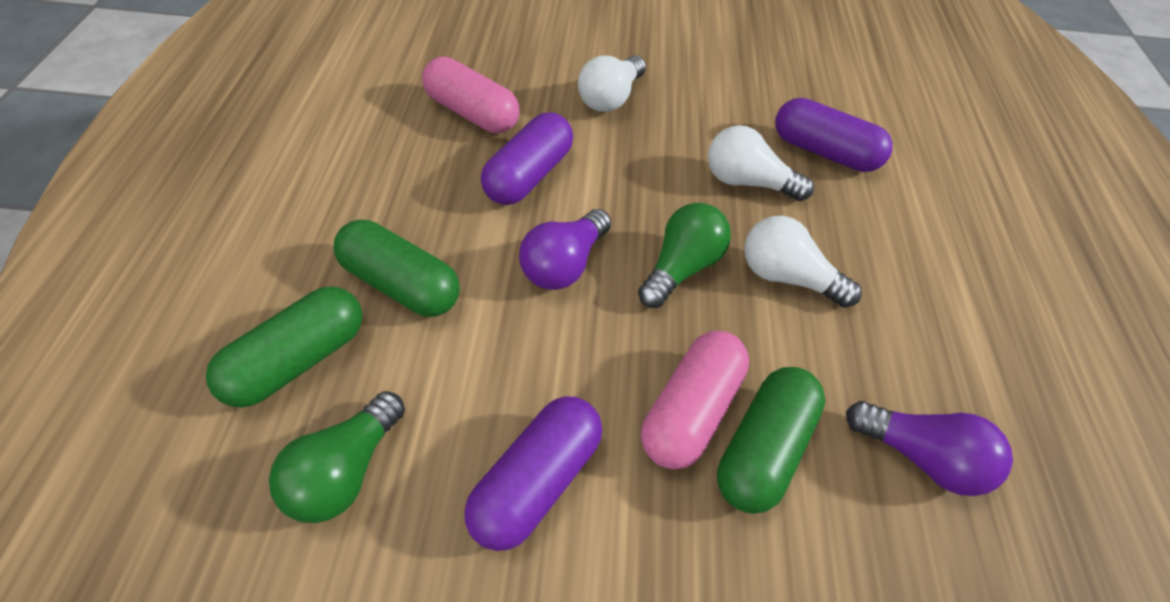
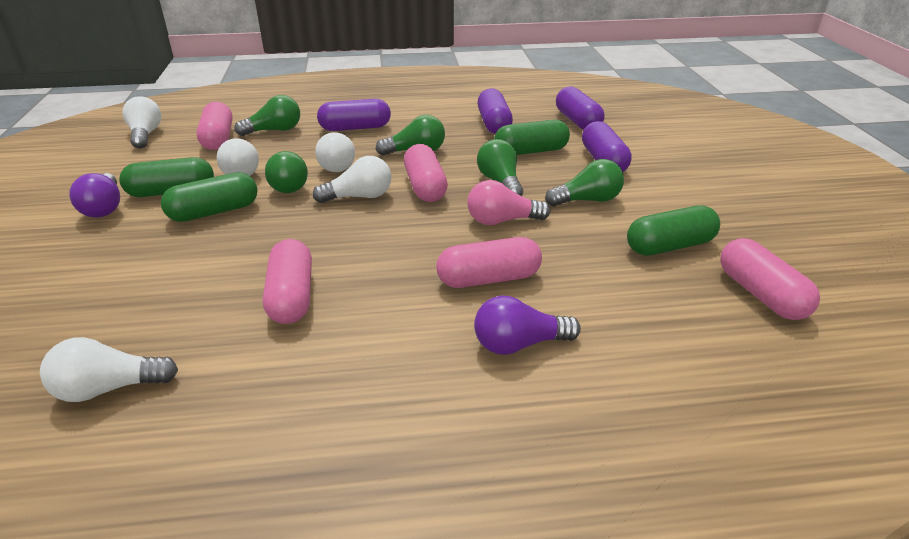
green capsule: [206,286,363,407] [333,220,460,317] [717,367,825,514] = 3 -> [119,157,214,197] [161,172,258,222] [494,120,570,155] [627,206,720,256] = 4
green light bulb: [269,391,405,523] [638,203,731,308] = 2 -> [234,95,300,136] [265,151,308,193] [376,115,445,156] [477,139,523,196] [545,159,624,206] = 5
pink capsule: [422,57,520,133] [641,331,749,469] = 2 -> [197,102,233,150] [263,239,312,324] [404,144,448,202] [436,237,542,288] [720,238,820,320] = 5
pink light bulb: none = 0 -> [467,180,551,225] = 1
purple capsule: [464,397,602,551] [481,112,573,205] [775,98,892,172] = 3 -> [317,99,391,131] [477,88,513,134] [556,86,604,130] [582,121,632,172] = 4
white light bulb: [578,55,646,112] [708,125,814,201] [744,216,862,308] = 3 -> [40,337,178,402] [122,96,161,148] [217,138,259,176] [313,156,391,203] [315,132,355,172] = 5

